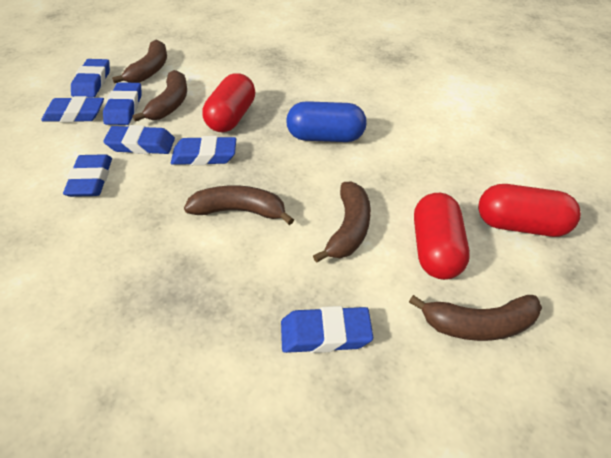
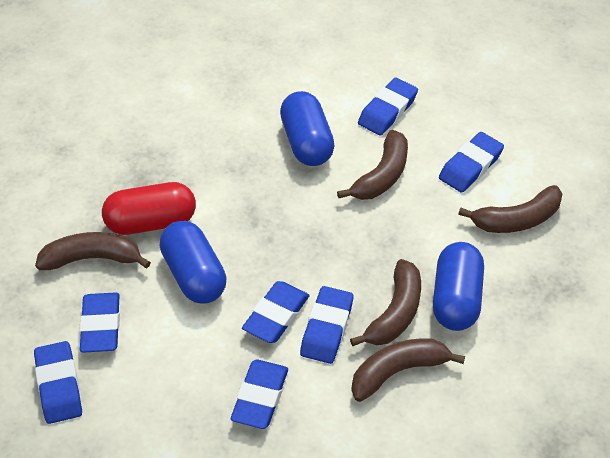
blue capsule: [286,101,367,142] = 1 -> [160,221,226,304] [280,91,335,166] [433,242,484,331] = 3
red capsule: [202,73,255,132] [414,193,470,280] [478,184,581,237] = 3 -> [102,182,196,235] = 1

